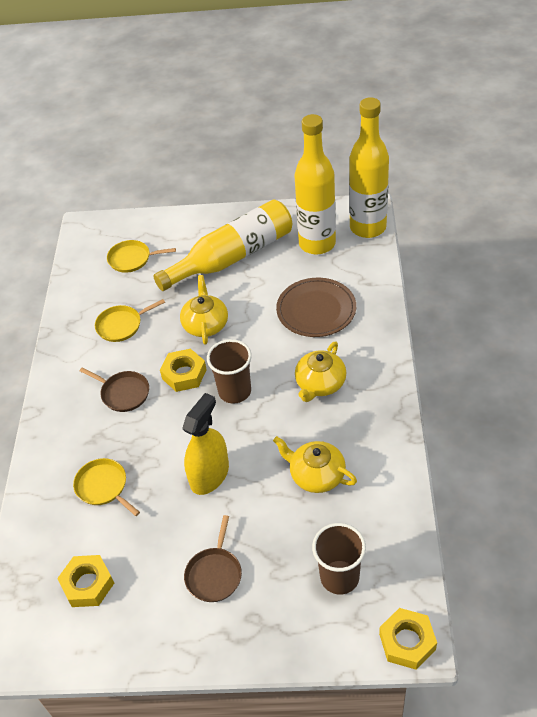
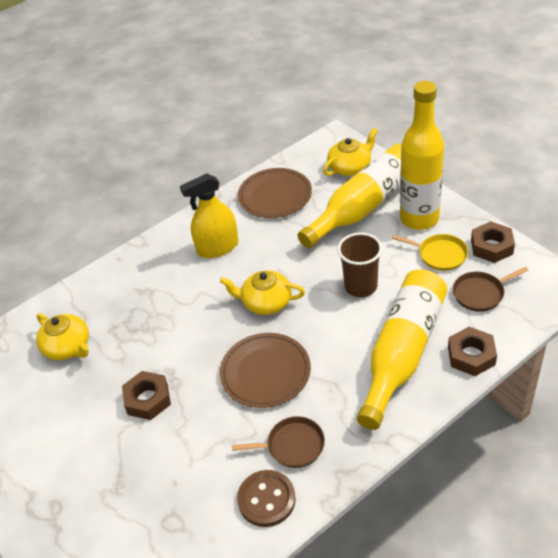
brown button: none = 0 -> [237,470,296,527] = 1
brown cup: [207,339,252,404] [312,523,366,595] = 2 -> [337,232,382,297] = 1
brown nut: none = 0 -> [122,371,171,420] [448,327,497,376] [471,221,515,263] = 3
brown plate: [276,278,356,337] = 1 -> [220,333,311,408] [238,168,312,218] = 2
yellow nut: [57,555,114,607] [160,349,207,392] [379,608,437,670] = 3 -> none = 0
yellow pan: [73,458,140,516] [95,299,165,342] [107,240,176,273] = 3 -> [392,234,468,271] = 1

